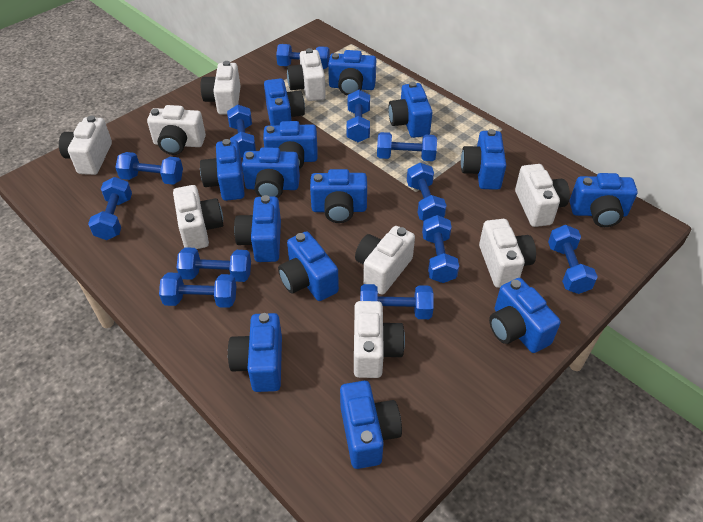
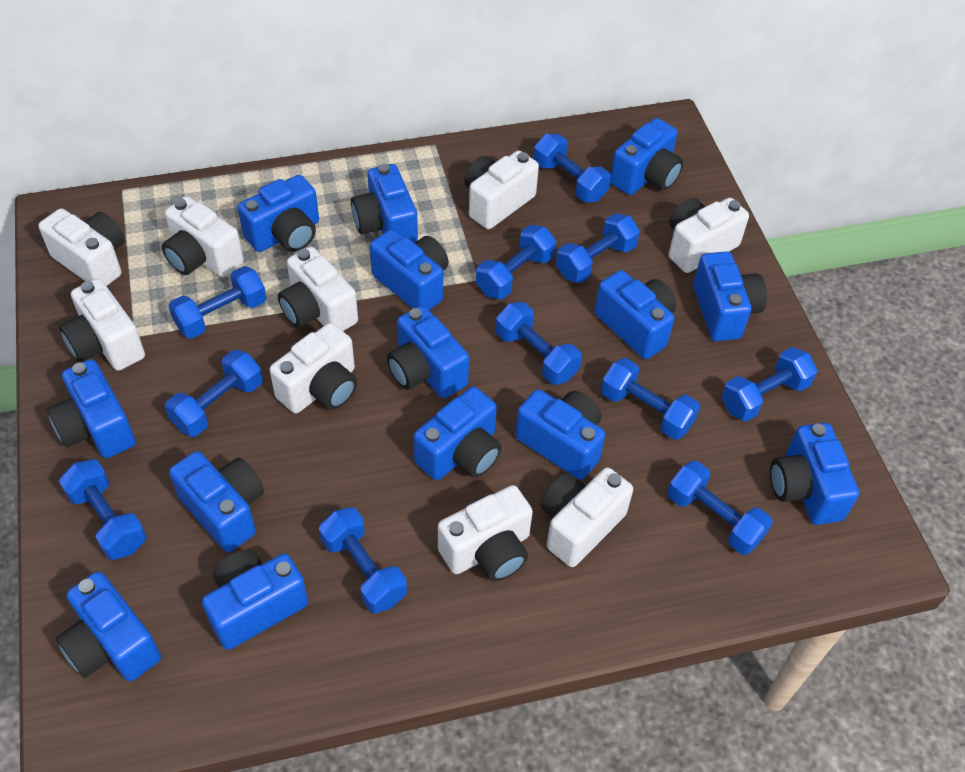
blue dumbbell: [88,177,132,240] [115,152,183,185] [159,272,236,308] [176,247,251,282] [227,105,256,158] [276,44,330,69] [347,90,370,142] [360,284,434,319] [377,132,437,161] [407,163,447,221] [422,215,459,283] [548,225,598,294] = 12 -> [59,459,147,560] [165,350,263,437] [169,266,266,339] [319,507,407,614] [476,225,556,299] [496,302,582,385] [533,134,611,202] [556,213,640,283] [601,358,700,440] [667,461,773,555] [721,347,818,421] = 11

